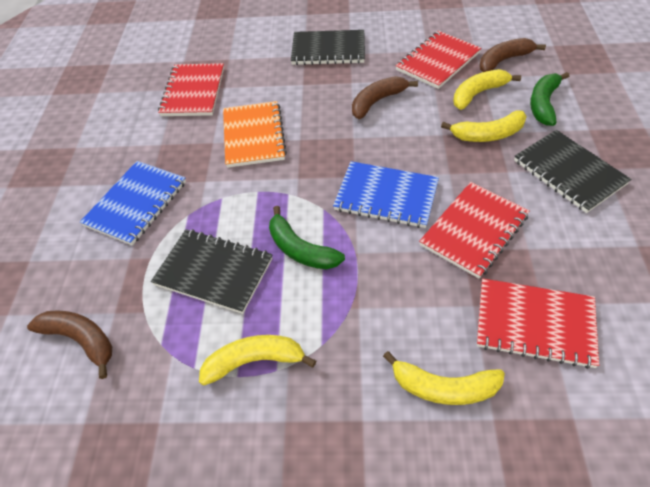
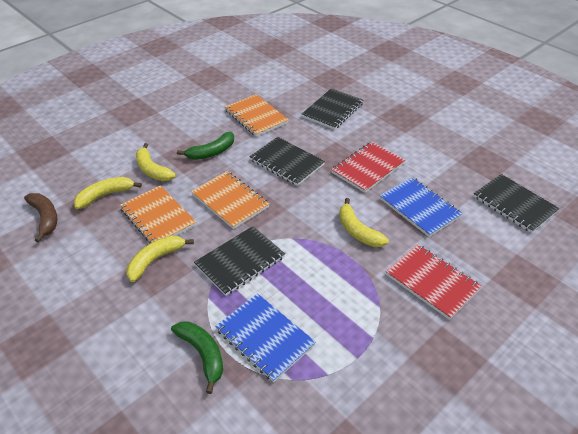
black notebook: [151,229,273,314] [291,30,365,65] [514,130,631,213] = 3 -> [194,226,285,296] [249,137,325,186] [302,88,363,130] [473,174,560,233] = 4
brown banana: [27,310,112,379] [352,76,418,119] [479,38,546,72] = 3 -> [24,193,57,242] = 1
orange notebook: [223,101,287,168] = 1 -> [119,185,196,244] [191,171,270,229] [225,94,289,137] = 3
red notebook: [158,63,224,116] [395,31,481,89] [419,182,529,278] [477,278,599,369] = 4 -> [331,142,405,193] [386,244,482,320] = 2

